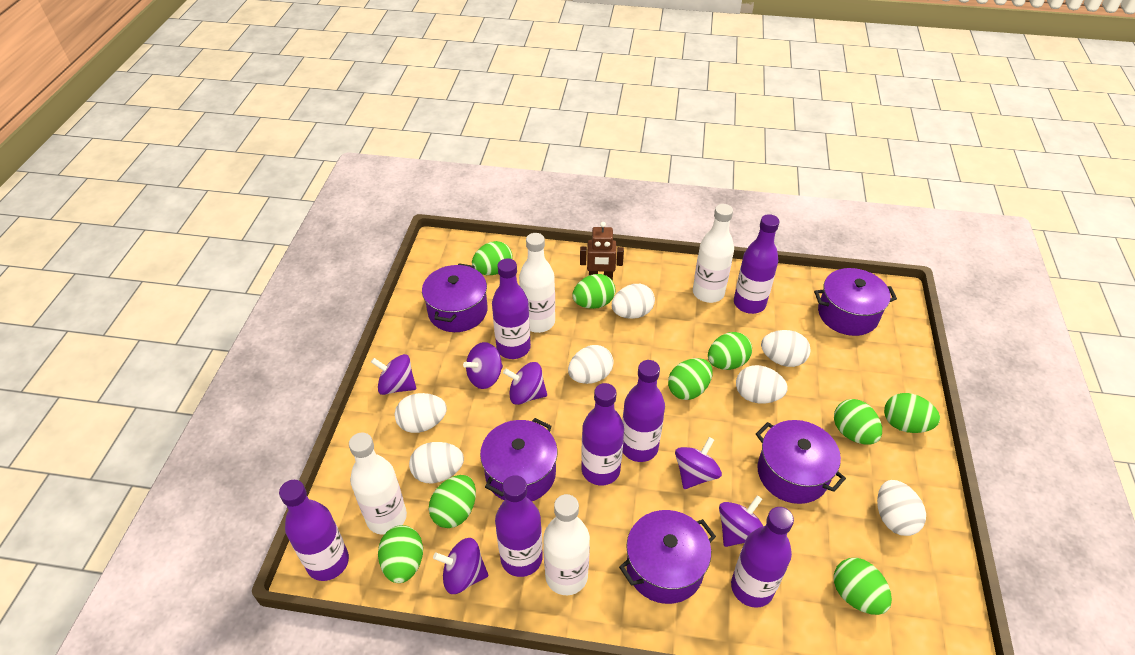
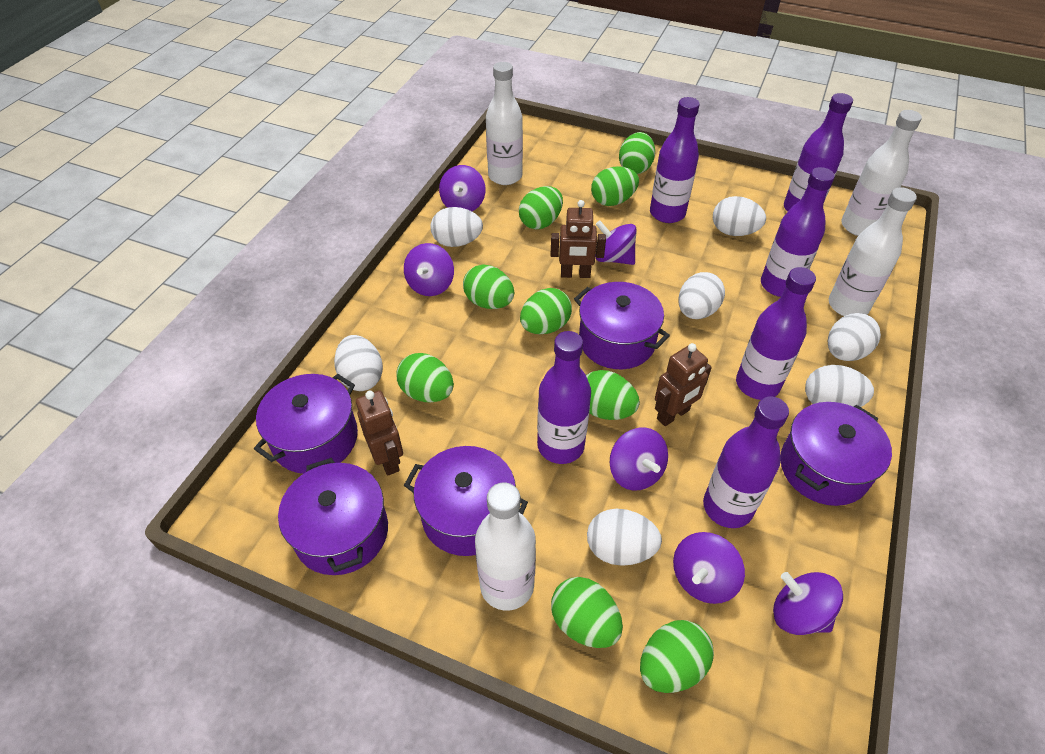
brown robot: [580,222,624,281] = 1 -> [356,390,403,476] [551,200,606,278] [655,343,712,426] = 3
purple bottle: [279,480,349,581] [492,259,531,359] [495,475,543,577] [581,383,624,485] [622,360,665,462] [731,507,794,608] [734,214,780,314] = 7 -> [537,331,591,464] [650,97,700,223] [703,397,789,528] [736,267,816,400] [761,167,835,297] [784,93,853,212] = 6

